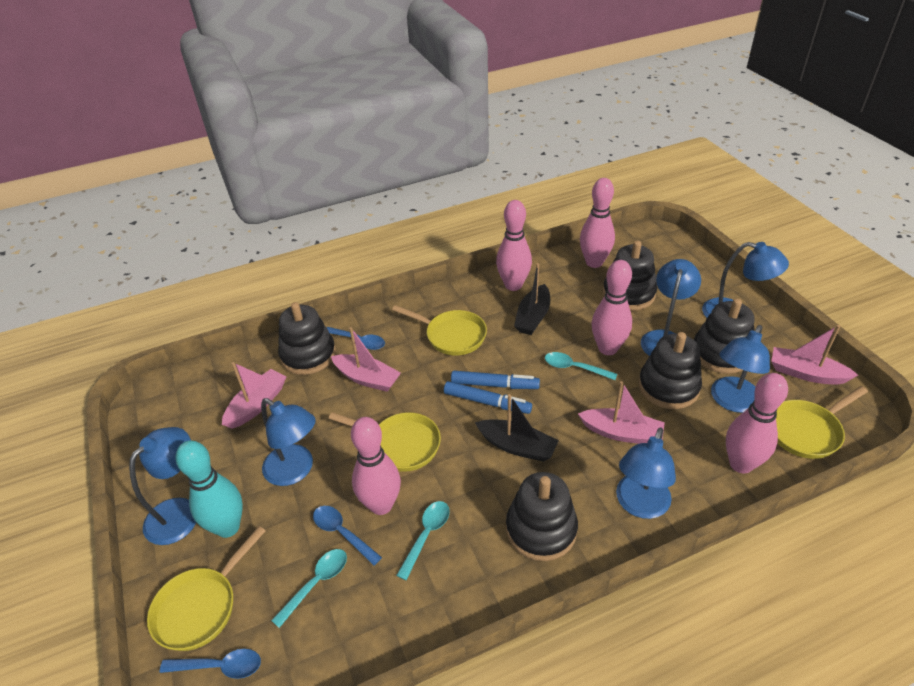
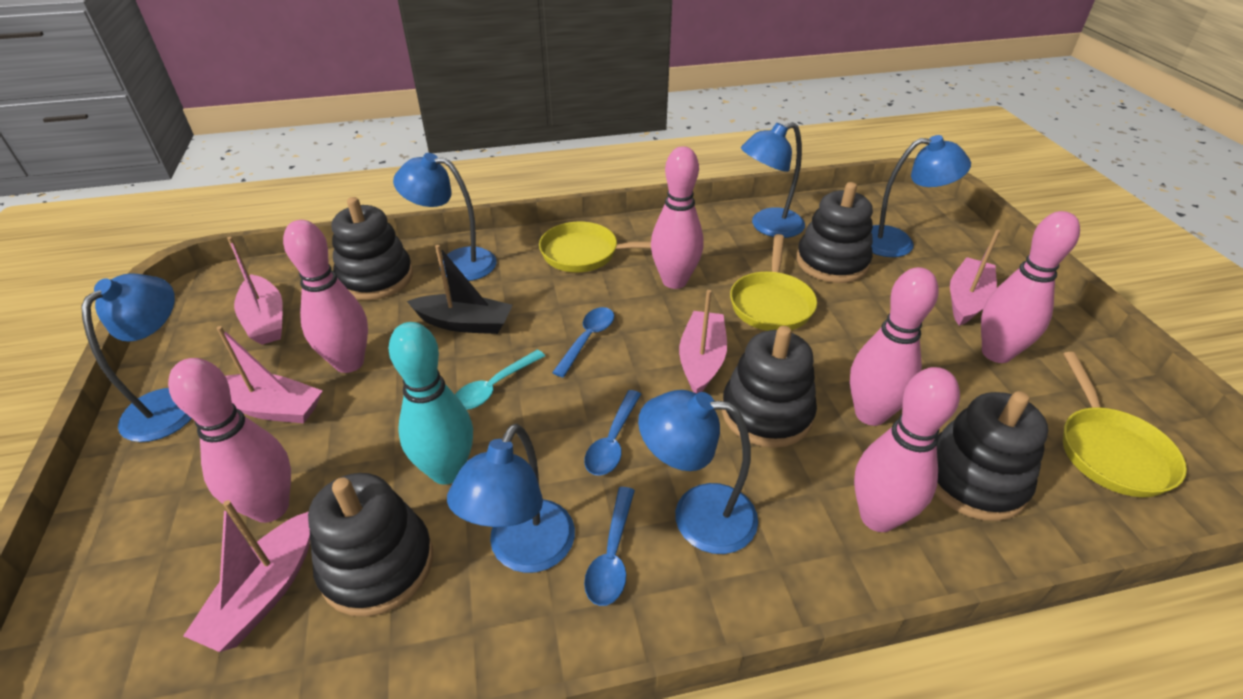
black boat: [475,394,559,462] [514,263,550,335] = 2 -> [407,245,513,334] = 1
blue marker: [444,381,532,414] [451,371,540,389] = 2 -> none = 0
pink boat: [222,362,286,429] [331,327,401,392] [578,381,665,444] [771,325,858,384] = 4 -> [183,500,310,652] [217,326,322,424] [227,237,283,345] [679,290,727,393] [950,229,1000,326] = 5
pink bowling pin: [351,417,401,515] [496,200,532,291] [580,178,615,268] [592,260,632,355] [726,373,788,473] = 5 -> [168,358,291,523] [283,220,368,373] [651,146,704,289] [850,267,939,426] [854,367,960,532] [981,211,1080,363] = 6
turquoise spoon: [271,549,347,628] [396,501,450,580] [545,352,617,380] = 3 -> [455,350,545,410] = 1
yellow pan: [147,526,265,651] [329,412,441,472] [392,305,487,356] [776,386,868,459] = 4 -> [539,222,651,272] [730,234,817,331] [1063,352,1187,497] = 3

